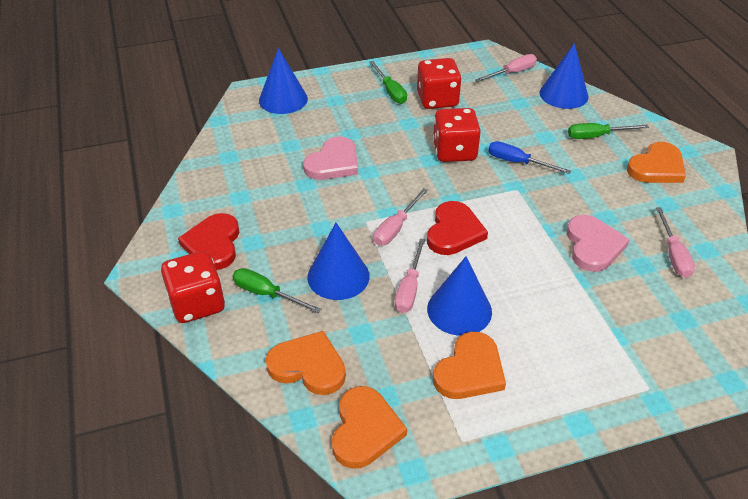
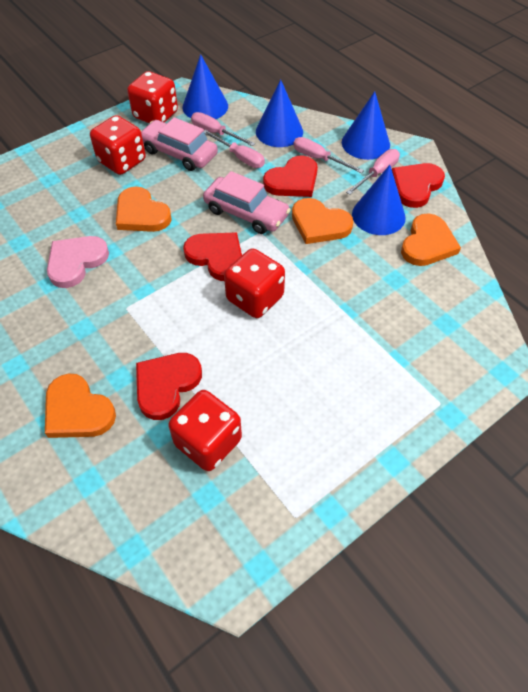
blue screwdriver: [488,141,571,174] = 1 -> none = 0
green screwdriver: [233,268,321,313] [369,61,407,104] [568,123,649,139] = 3 -> none = 0
pink car: none = 0 -> [141,117,218,171] [203,171,291,234] = 2
pink heart: [303,137,358,180] [567,215,630,272] = 2 -> [47,236,109,288] = 1
red dice: [161,251,225,323] [417,58,462,109] [433,108,481,162] = 3 -> [90,115,146,175] [127,71,178,124] [168,390,242,471] [224,248,285,318] = 4
red heart: [178,213,239,270] [427,201,488,255] = 2 -> [136,353,202,420] [183,232,242,281] [263,156,318,197] [392,163,445,208] = 4

